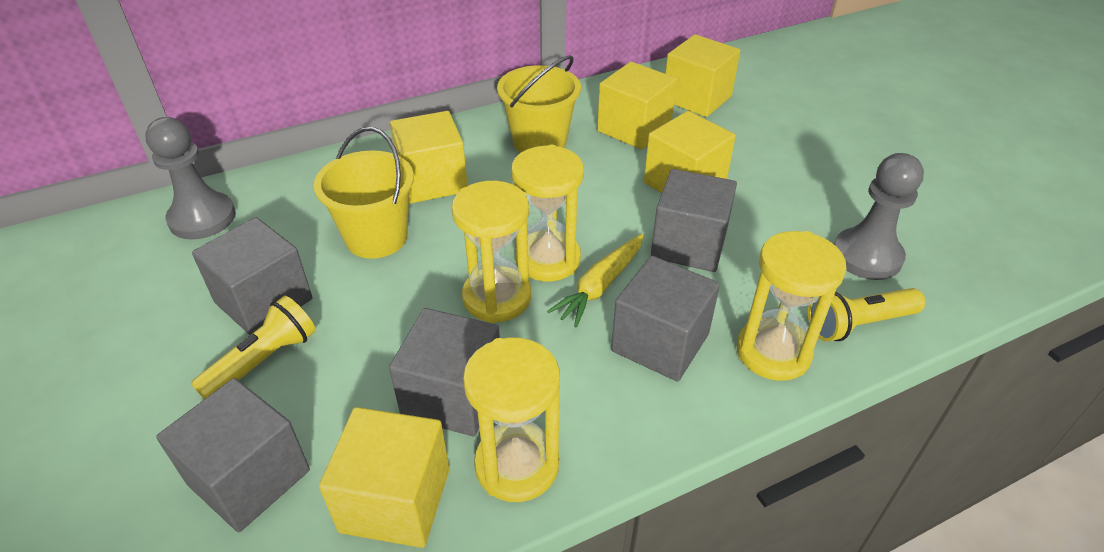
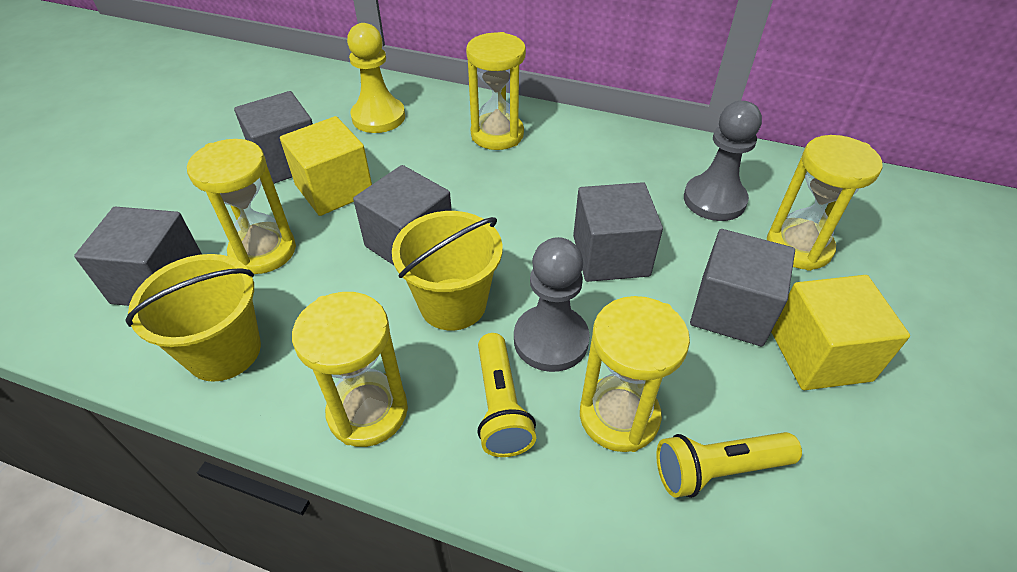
yellow carrot: [547,234,644,327] = 1 -> none = 0
yellow cube: [319,407,449,548] [390,111,468,203] [597,62,677,149] [644,111,736,193] [665,34,740,117] = 5 -> [280,116,372,216] [771,275,910,390] = 2
yellow hourglass: [452,181,531,323] [463,337,560,502] [511,145,584,281] [737,231,846,381] = 4 -> [187,139,296,274] [292,292,408,447] [466,32,526,150] [580,296,690,452] [767,135,882,271] = 5
yellow pawn: none = 0 -> [347,23,405,133] = 1

